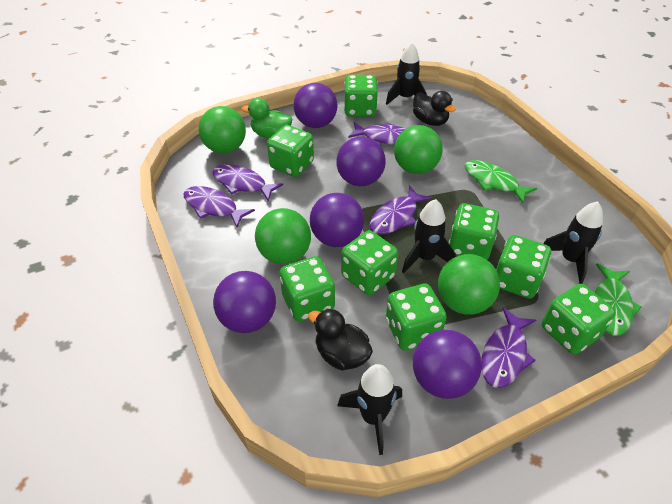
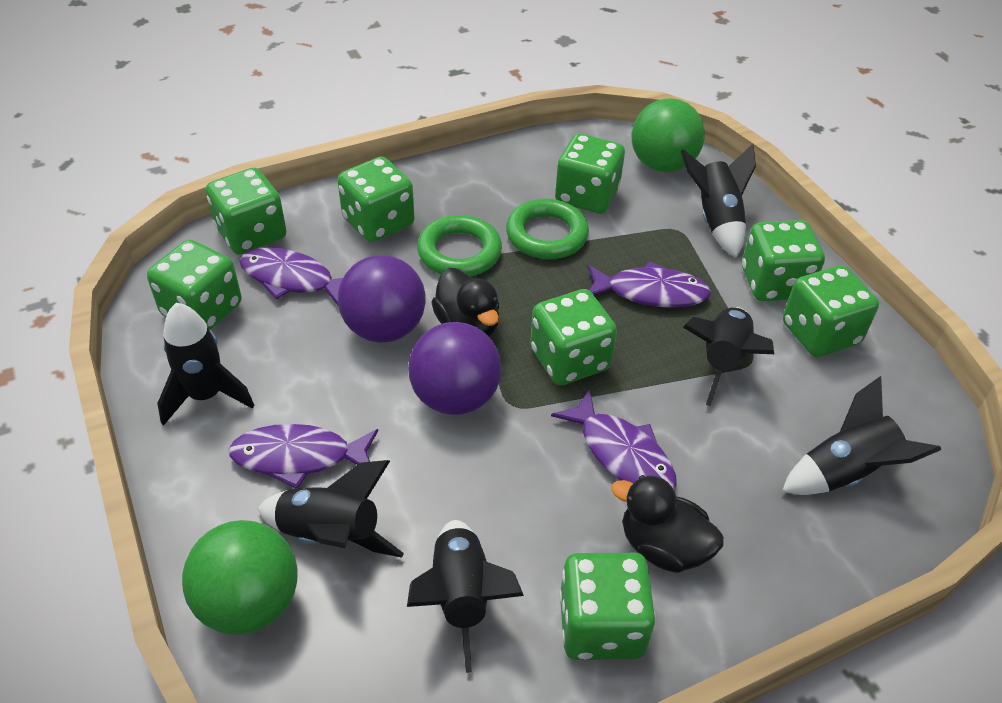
black rocket: [337,364,402,455] [386,42,427,105] [402,199,456,273] [543,201,603,284] = 4 -> [157,303,254,426] [257,460,404,558] [407,520,524,673] [681,144,756,258] [683,307,774,406] [782,376,941,495] = 6
green ball: [198,106,246,153] [255,208,311,264] [394,125,443,174] [438,254,500,315] = 4 -> [182,520,298,635] [632,98,705,172] = 2
green duck: [241,98,292,138] = 1 -> none = 0
green fish: [465,160,537,203] [595,263,642,336] = 2 -> none = 0
green ring: none = 0 -> [417,215,502,277] [506,199,589,259] = 2
purple ball: [213,271,276,333] [293,83,338,128] [310,193,364,247] [336,137,386,186] [413,330,482,399] = 5 -> [338,255,425,343] [408,322,501,415] = 2
purple fish: [184,186,255,227] [212,165,283,202] [348,122,406,145] [370,186,432,234] [481,307,536,388] = 5 -> [229,424,378,489] [239,247,343,307] [551,389,677,489] [587,261,711,308] = 4

